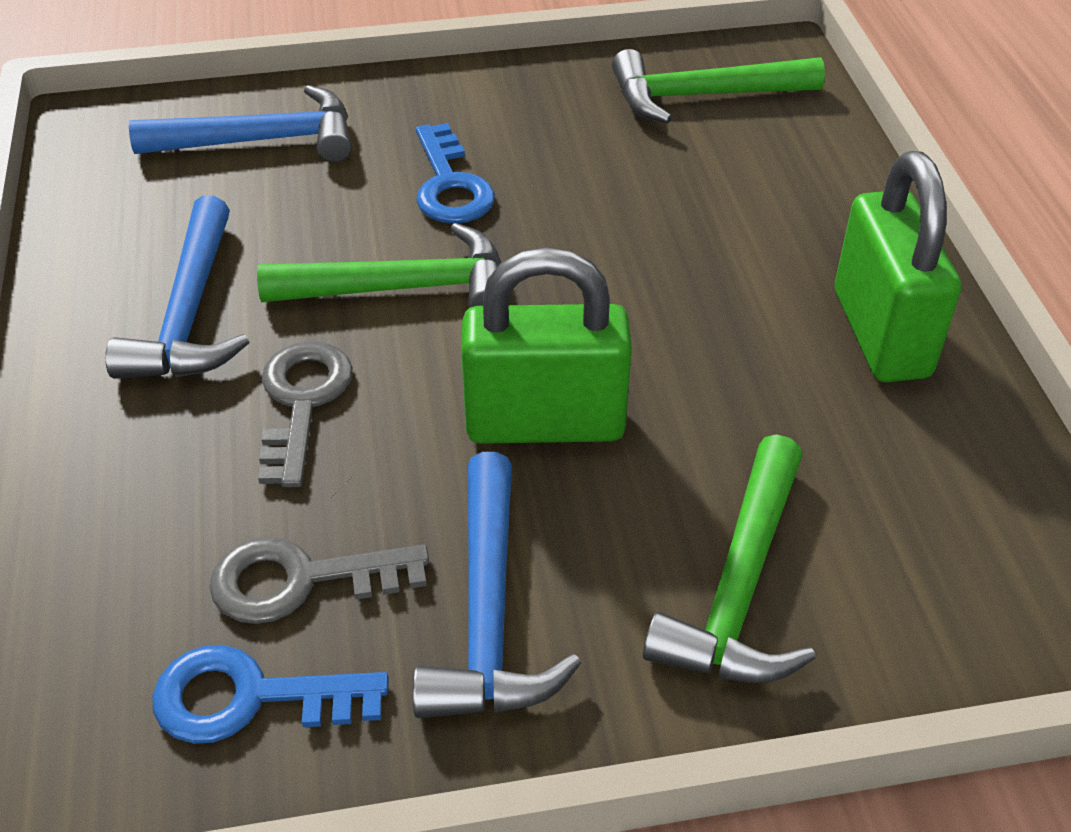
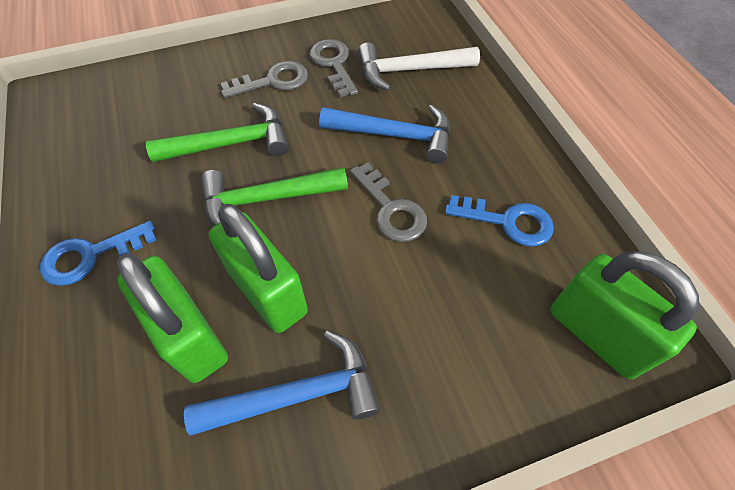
blue hammer: [105,196,249,379] [129,85,352,162] [413,452,581,718] = 3 -> [184,331,380,436] [319,105,450,164] = 2
green hammer: [257,223,501,308] [612,49,825,123] [643,434,816,683] = 3 -> [146,103,289,162] [201,167,348,226] = 2
green padlock: [461,247,632,444] [835,151,961,382] = 2 -> [117,253,228,383] [209,204,308,333] [550,251,699,380] = 3
grey key: [210,537,429,624] [258,341,353,487] = 2 -> [221,61,308,98] [310,39,358,97] [350,162,427,242] = 3
white hammer: none = 0 -> [358,42,480,91] = 1

